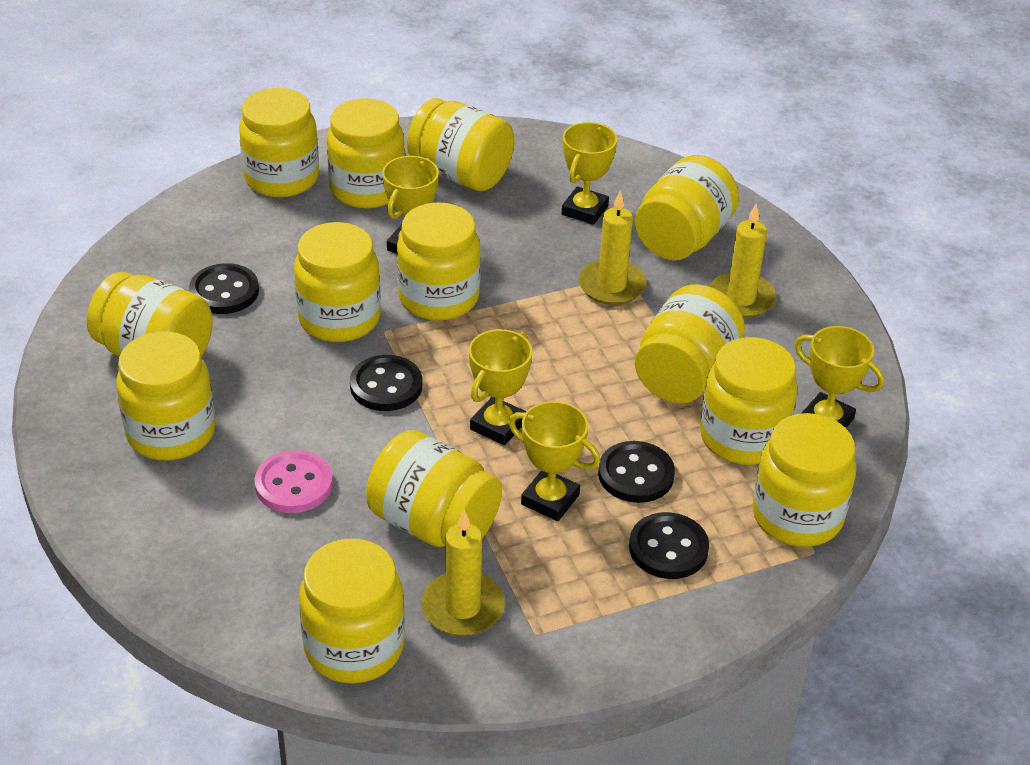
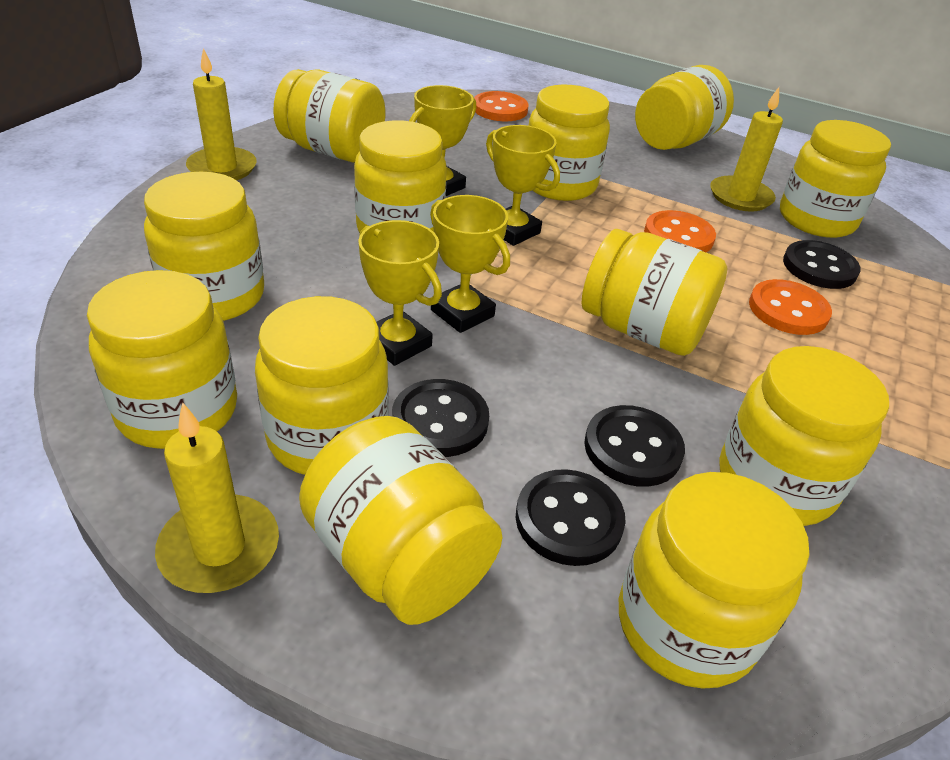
orange button: none = 0 -> [474,91,528,121] [644,210,716,252] [749,279,832,335] = 3
pink button: [254,450,333,513] = 1 -> none = 0
yellow jar: [87,272,213,357] [116,331,216,460] [239,88,319,198] [294,222,381,342] [299,539,405,684] [327,98,405,209] [366,430,502,547] [397,202,481,321] [407,98,514,192] [635,155,739,260] [635,284,745,403] [700,337,798,465] [752,413,856,547] = 13 -> [87,270,237,449] [144,171,264,321] [255,296,389,475] [273,69,385,163] [299,416,503,625] [354,120,447,233] [528,85,610,201] [582,229,728,356] [619,472,810,689] [635,65,734,150] [719,346,889,526] [780,120,891,238] = 12
yellow trophy: [382,156,439,254] [469,329,532,445] [508,401,600,521] [562,122,617,225] [795,326,884,428] = 5 -> [358,220,442,366] [409,85,476,196] [430,195,510,333] [486,125,560,246] = 4

